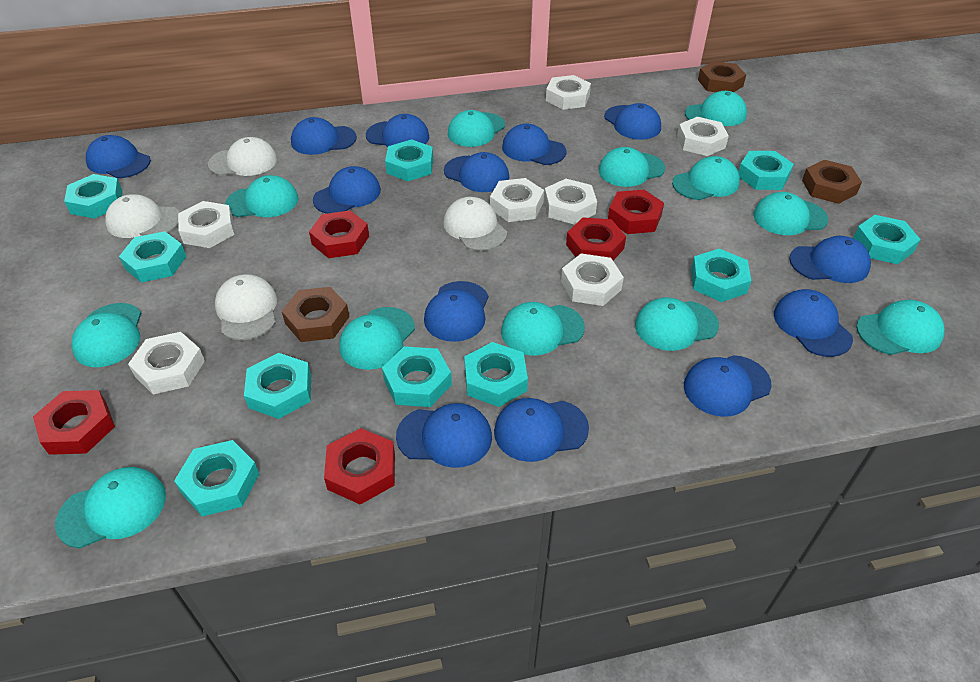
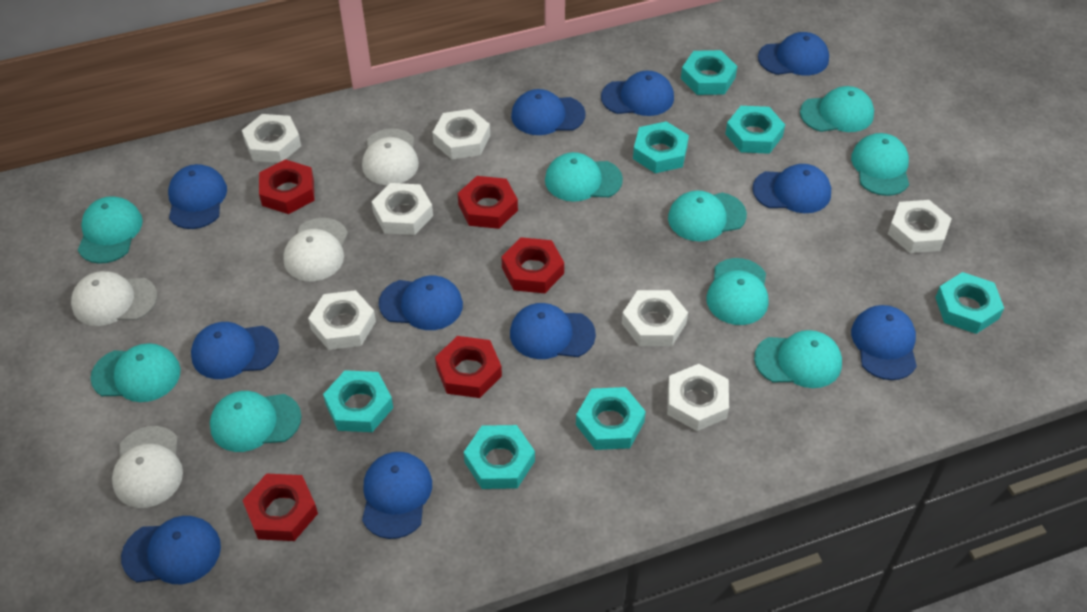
blue cap: [86,135,151,178] [291,117,357,155] [313,166,381,214] [366,114,430,147] [396,403,492,468] [424,281,488,342] [444,152,509,192] [494,398,589,462] [502,124,566,165] [604,103,661,140] [684,355,771,417] [774,289,853,357] [789,236,871,283] = 13 -> [121,516,221,584] [168,164,227,229] [191,322,279,379] [362,452,432,539] [379,276,463,330] [510,303,596,359] [511,89,586,135] [601,71,674,116] [752,164,831,213] [758,32,829,75] [851,305,917,380] = 11
brown nut: [282,287,349,342] [698,61,746,92] [802,160,862,204] = 3 -> none = 0
turquoise cap: [55,467,166,549] [71,303,141,367] [225,175,299,217] [339,307,415,370] [448,110,505,147] [501,302,585,356] [599,147,665,187] [635,297,719,351] [672,156,740,200] [685,91,747,126] [753,192,828,235] [856,300,944,355] = 12 -> [78,196,143,264] [90,343,181,402] [210,391,302,452] [545,152,623,202] [668,190,747,241] [706,258,768,325] [754,330,842,388] [800,86,874,132] [851,133,909,196] = 9
turquoise nut: [64,174,123,219] [119,231,187,283] [174,440,259,517] [244,353,311,419] [382,346,452,407] [385,139,433,181] [464,342,528,407] [691,248,751,302] [738,151,794,190] [853,215,921,264] = 10 -> [323,370,393,432] [464,425,535,489] [576,387,646,450] [633,121,689,173] [681,50,737,95] [725,106,785,154] [935,272,1004,334] = 7

